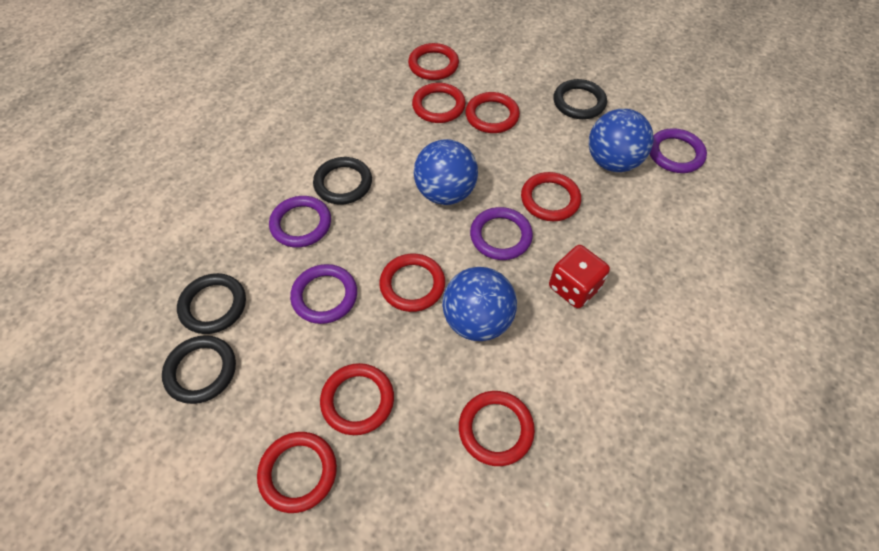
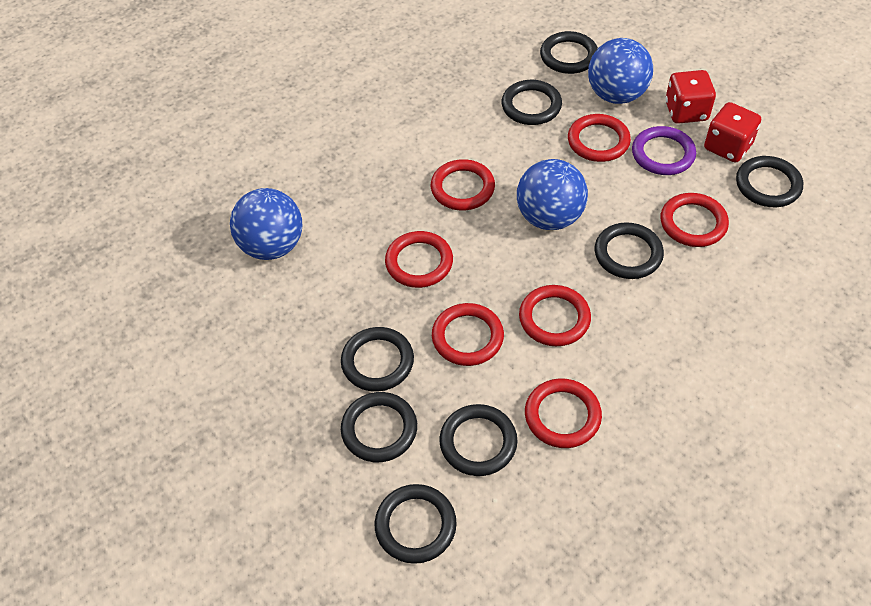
black ring: [162,335,236,404] [177,273,246,334] [313,157,372,204] [553,79,607,119] = 4 -> [341,327,414,392] [341,392,417,462] [375,484,457,564] [439,404,518,476] [501,80,562,125] [540,31,598,74] [595,222,664,279] [736,156,803,207] = 8
purple ring: [269,196,331,247] [290,264,357,324] [470,207,533,260] [650,128,707,173] = 4 -> [632,126,696,175] = 1
red dice: [549,245,610,308] = 1 -> [665,70,716,124] [704,102,761,162] = 2
red ring: [257,432,337,513] [320,363,394,435] [379,254,445,312] [408,43,459,80] [412,83,466,123] [459,391,535,466] [465,92,520,133] [521,172,581,221] = 8 -> [385,231,453,288] [431,159,495,210] [432,303,504,366] [519,285,591,346] [525,378,602,448] [568,114,631,162] [661,193,729,247] = 7

